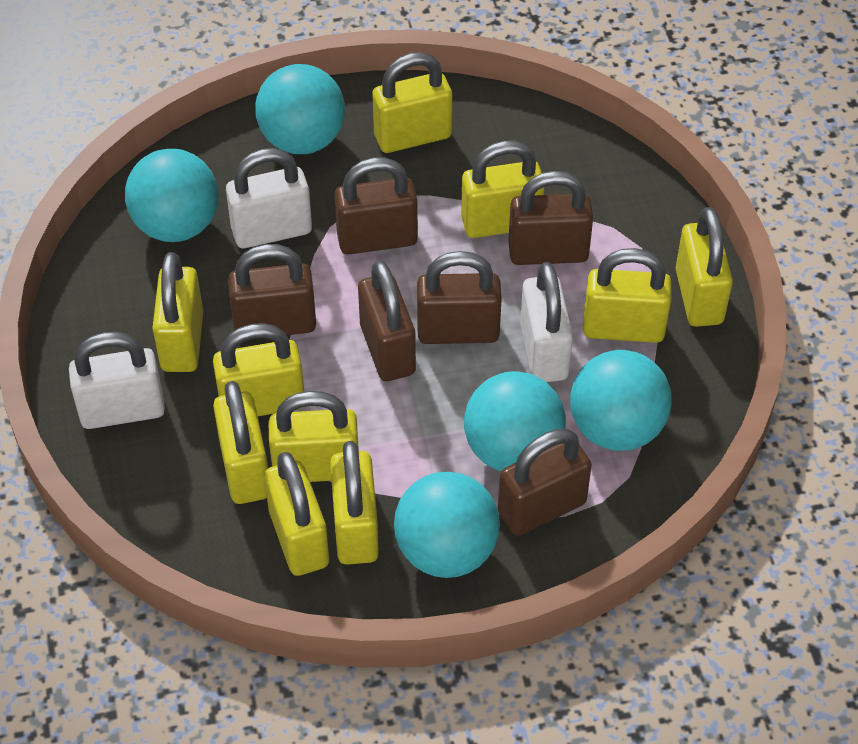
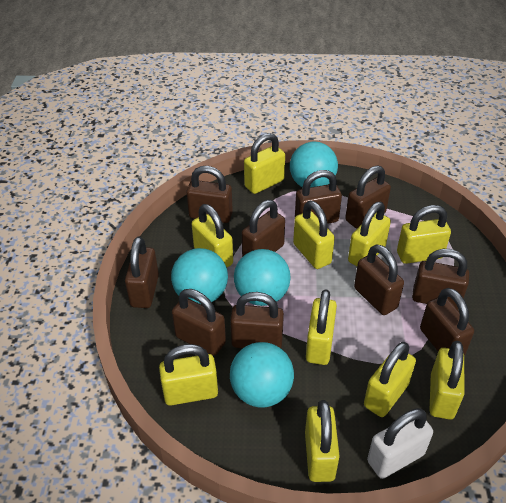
brown padlock: [228,244,316,339] [334,157,418,254] [358,261,416,381] [417,251,502,344] [498,429,592,536] [508,171,593,265] = 6 -> [125,237,159,308] [172,289,226,355] [187,166,233,223] [230,292,284,348] [242,200,285,257] [295,170,342,224] [345,165,391,228] [354,244,404,315] [412,249,469,309] [420,288,474,356] = 10
turquoise ball: [125,149,219,242] [255,64,345,154] [394,472,500,578] [464,371,566,472] [570,350,672,451] = 5 -> [171,248,228,305] [230,342,294,408] [234,249,291,306] [290,142,338,188] = 4
white padlock: [69,332,165,429] [226,148,312,248] [520,262,573,382] = 3 -> [367,408,433,479] = 1

